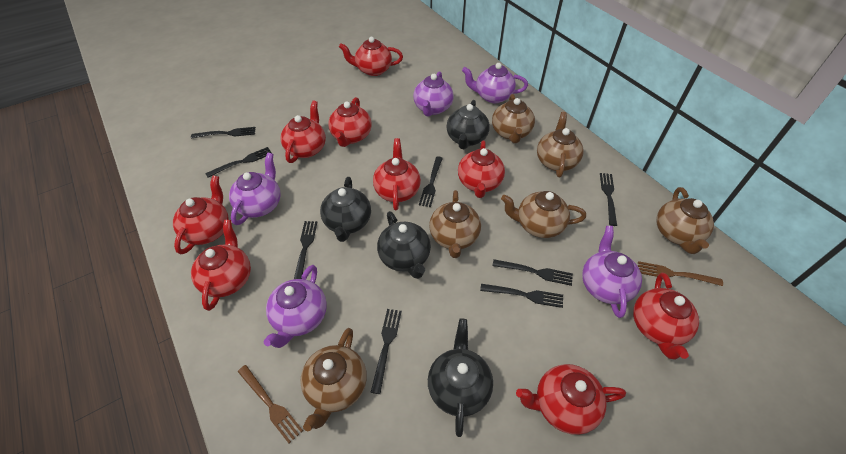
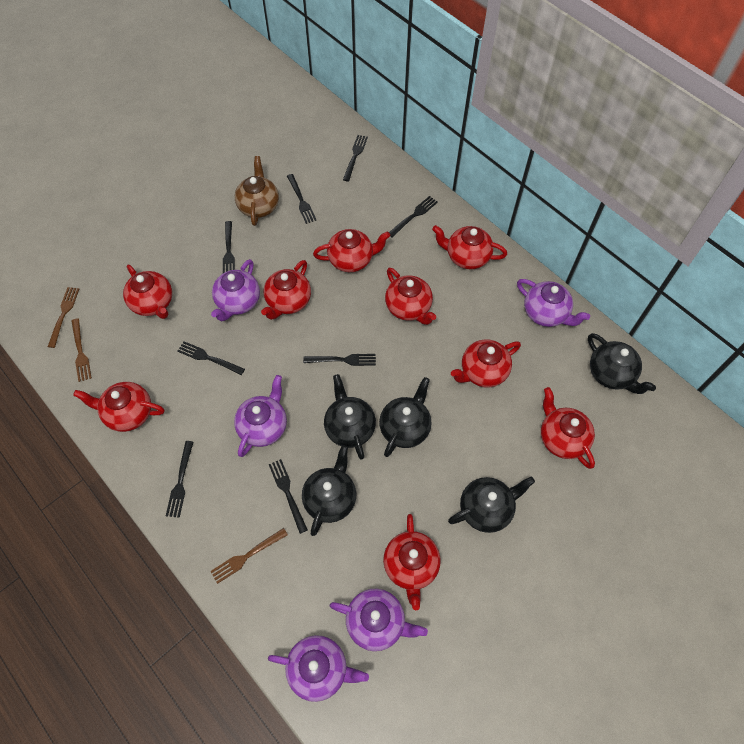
black teapot: [320,177,371,242] [377,211,431,279] [428,319,493,437] [446,100,490,149] = 4 -> [302,445,356,536] [324,374,376,460] [379,377,432,457] [448,477,535,533] [588,333,656,394] = 5
brown fork: [238,365,303,443] [638,261,723,286] = 2 -> [48,287,79,348] [72,318,92,382] [210,528,288,584] = 3
brown teapot: [300,328,367,431] [429,190,481,258] [492,94,535,143] [501,191,586,238] [537,112,584,177] [656,187,714,254] = 6 -> [235,156,279,226] = 1

